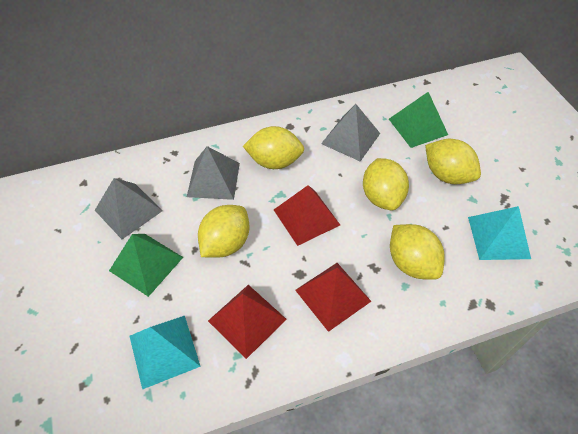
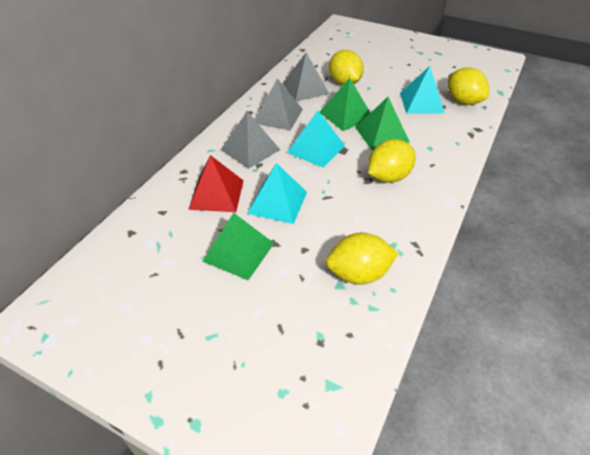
green pyramid: [109,234,183,297] [389,92,448,148] = 2 -> [202,213,274,280] [320,78,370,131] [355,97,410,151] = 3
red pyramid: [208,285,287,359] [274,185,340,246] [295,263,371,332] = 3 -> [188,155,244,212] = 1
turquoise pyramid: [130,316,201,389] [468,206,531,260] = 2 -> [247,163,307,224] [287,111,345,168] [400,66,445,114] = 3
yellow lemon: [198,205,249,257] [243,126,304,169] [363,158,409,210] [390,224,445,280] [425,139,481,184] = 5 -> [326,233,399,285] [329,50,364,85] [368,139,416,183] [448,67,489,105] = 4

